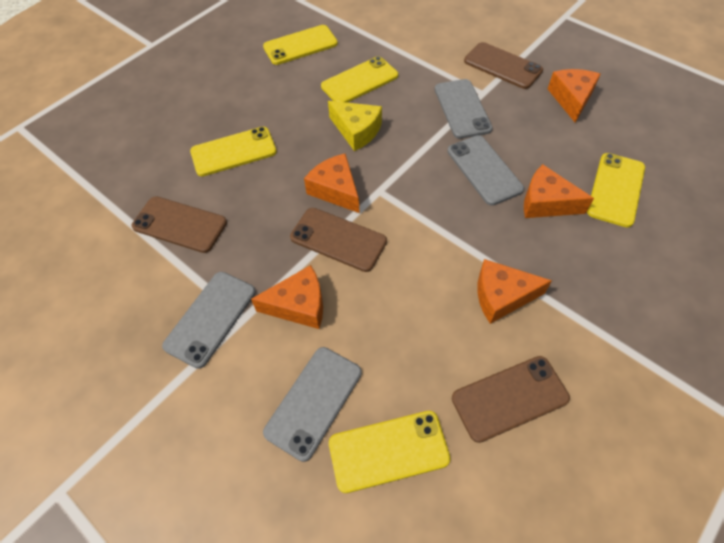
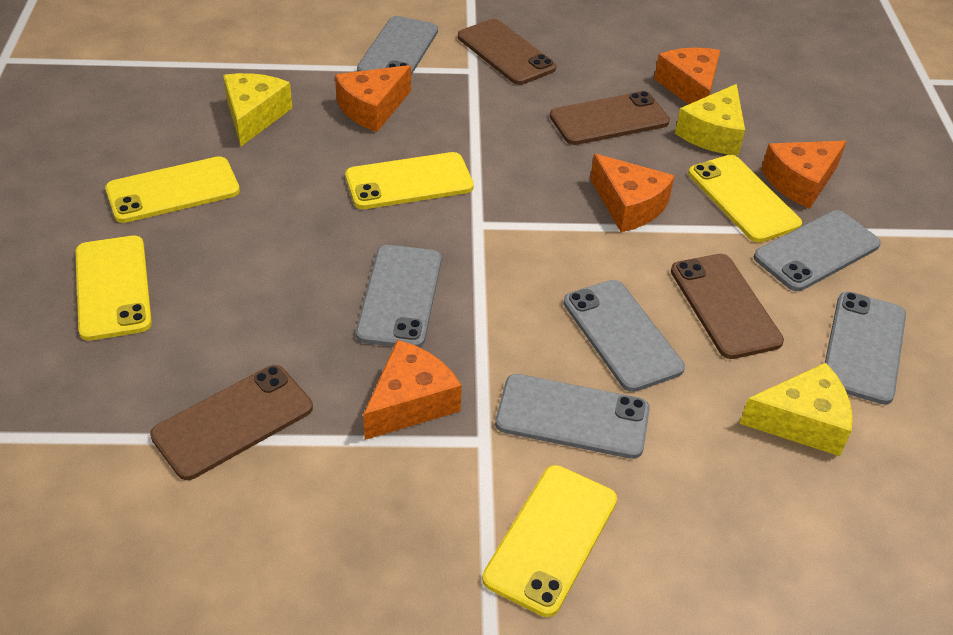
grey phone: [162,272,256,369] [263,347,362,462] [435,79,493,139] [447,135,524,206] = 4 -> [356,245,441,348] [357,16,438,75] [495,374,650,459] [563,280,685,392] [754,210,881,291] [825,292,906,405] = 6
yellow cheese: [328,101,382,151] = 1 -> [223,73,292,146] [675,84,745,156] [739,363,853,456] = 3

